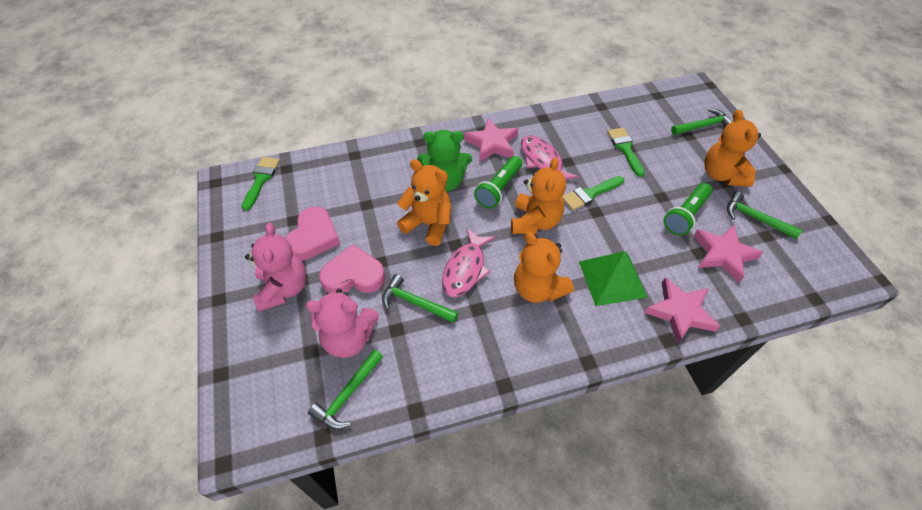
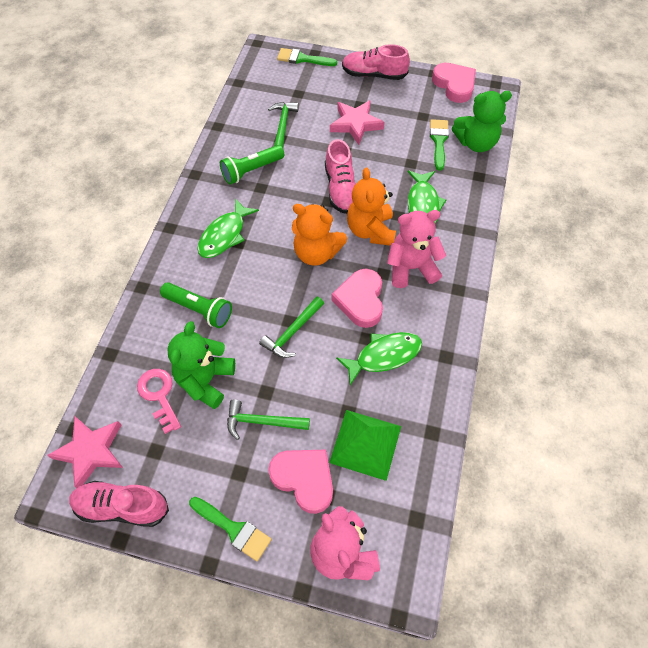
green fish: none = 0 -> [197,198,259,258] [336,332,422,385] [408,170,446,224] = 3
green hammer: [308,349,383,429] [382,274,458,323] [671,108,733,135] [727,192,802,239] = 4 -> [227,400,310,440] [259,296,324,358] [268,102,299,148] = 3
green teddy bear: [417,130,472,192] = 1 -> [168,321,235,409] [452,91,512,152] = 2
orange teddy bear: [397,159,451,246] [511,157,566,234] [514,232,574,303] [705,110,761,187] = 4 -> [292,204,347,266] [347,167,396,246] = 2
pink fish: [442,229,495,297] [521,136,579,179] = 2 -> none = 0
pink heart: [285,206,340,261] [319,244,385,293] = 2 -> [268,450,333,514] [332,269,383,328] [432,63,476,103] = 3
pink key: none = 0 -> [137,369,181,434] = 1
pink shoe: none = 0 -> [69,481,169,527] [325,139,356,214] [342,44,410,80] = 3
pink star: [464,118,518,162] [644,277,720,344] [694,225,763,283] = 3 -> [47,416,123,488] [330,100,385,145] = 2

